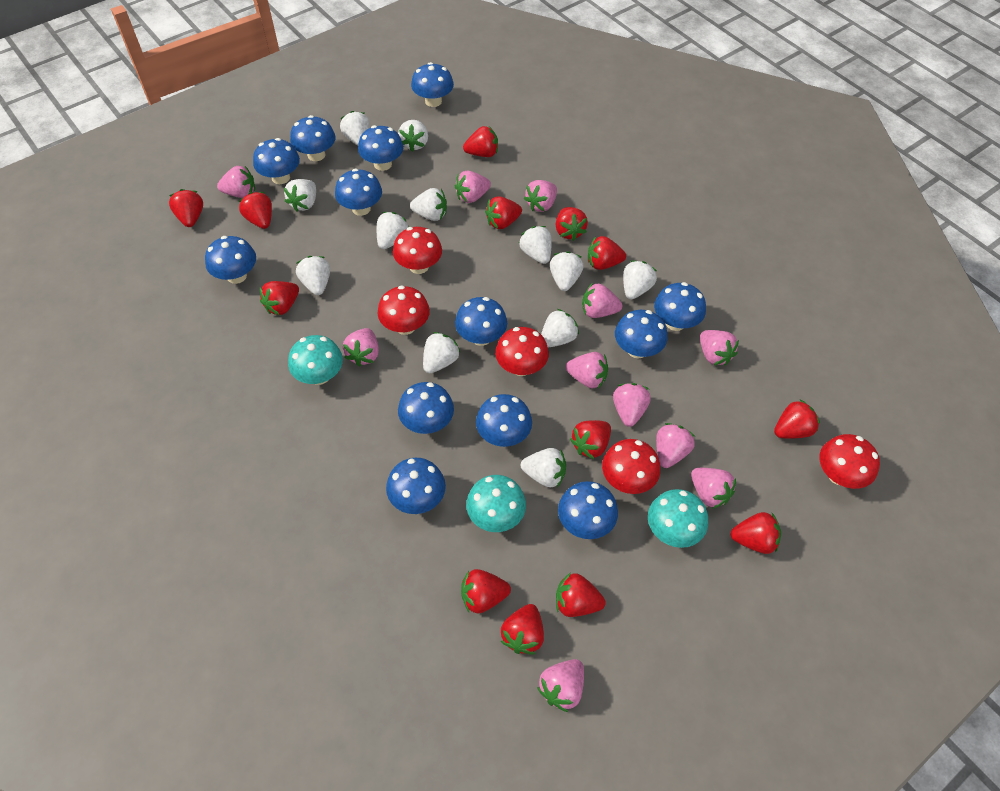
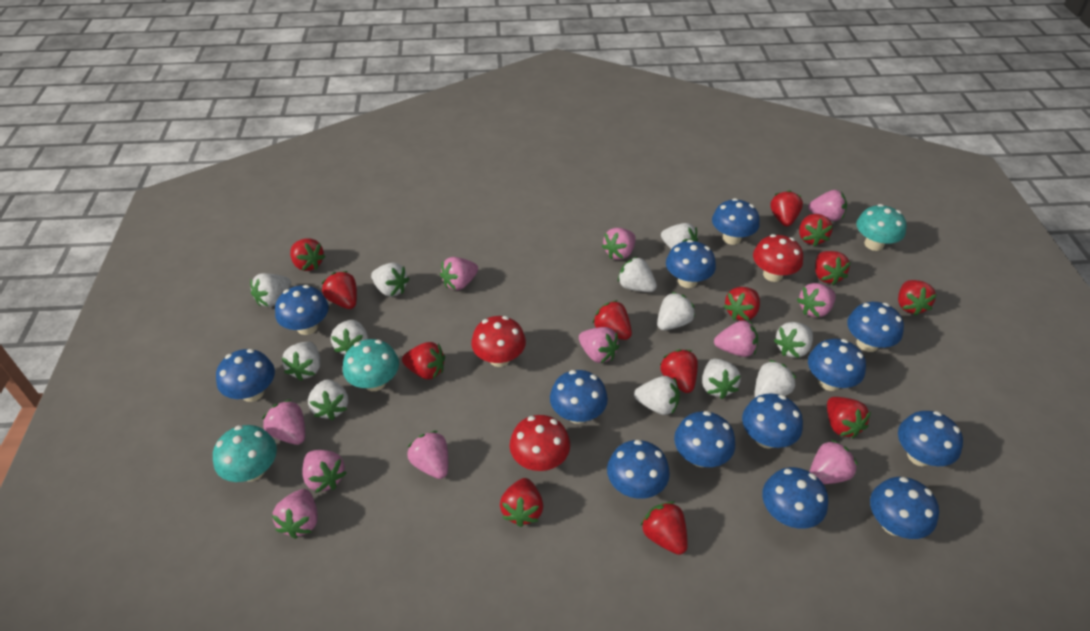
red mushroom: [377,285,430,335] [393,227,442,274] [495,327,549,376] [602,439,660,494] [819,434,880,489] = 5 -> [471,316,526,367] [510,415,570,471] [753,234,803,282] = 3

